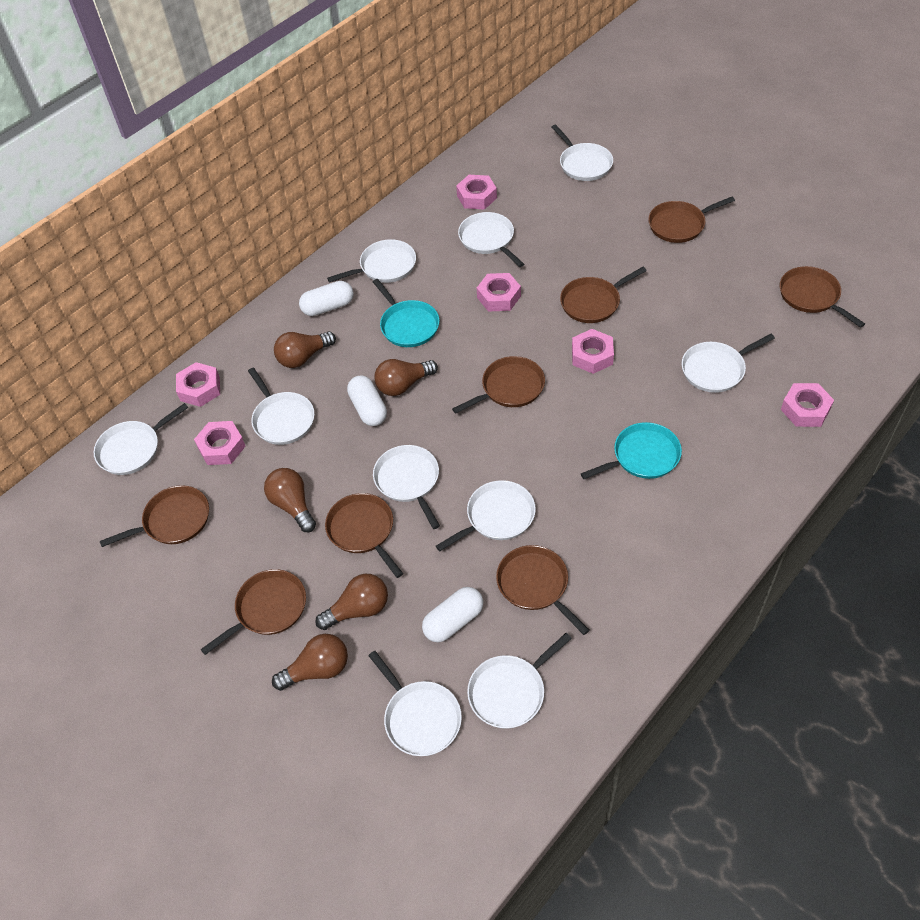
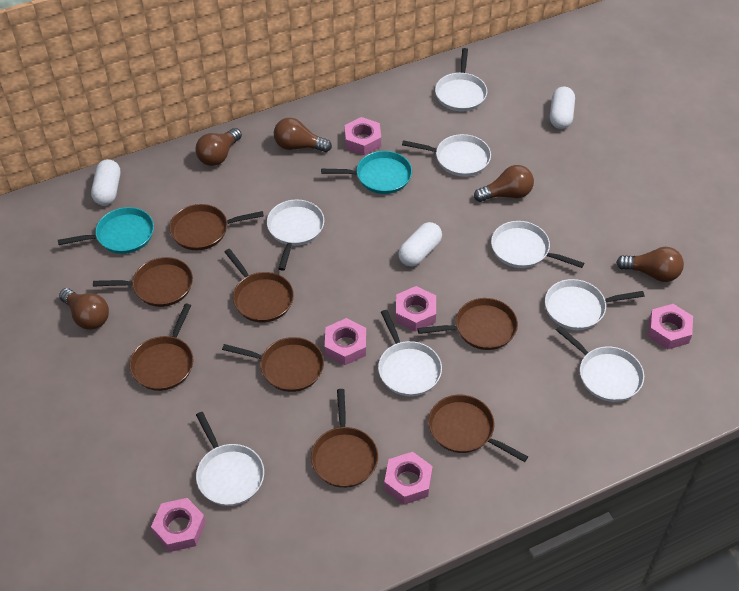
white pan: [94,403,188,475] [248,368,315,445] [327,239,416,283] [368,651,462,756] [373,445,440,529] [436,480,536,551] [458,212,524,267] [467,633,572,729] [552,125,613,181] [682,334,775,393] = 10 -> [196,412,264,506] [267,199,324,271] [378,310,442,396] [402,134,491,177] [435,48,487,111] [491,221,584,268] [545,279,644,330] [555,326,644,402] = 8

